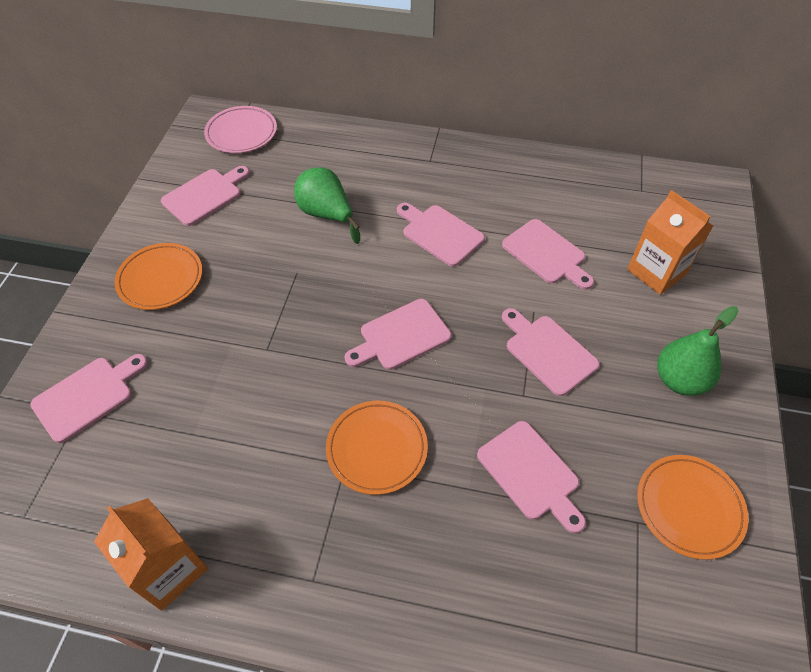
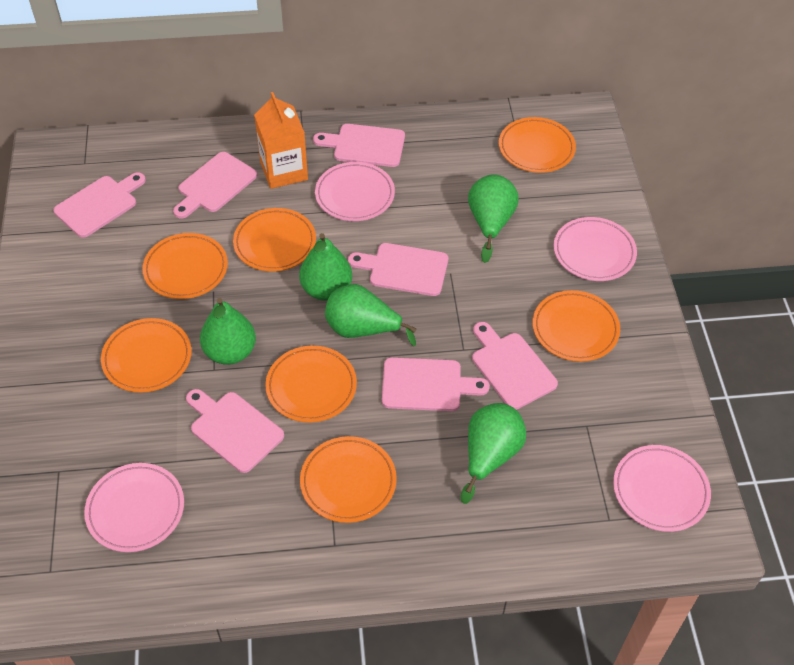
green pear: [294,167,360,244] [657,306,738,396] = 2 -> [200,298,256,365] [299,233,352,301] [325,284,417,346] [461,403,526,504] [468,174,519,263] = 5
orange carton: [94,498,208,611] [627,190,713,295] = 2 -> [254,92,308,189] = 1
orange plate: [114,243,202,310] [326,401,428,495] [637,455,749,560] = 3 -> [101,318,191,393] [142,233,228,299] [233,208,316,272] [265,346,357,423] [300,436,397,523] [499,117,576,173] [533,290,620,362] = 7
pink plate: [204,106,277,153] = 1 -> [84,463,184,552] [315,162,395,221] [554,217,637,281] [613,445,711,532] = 4

